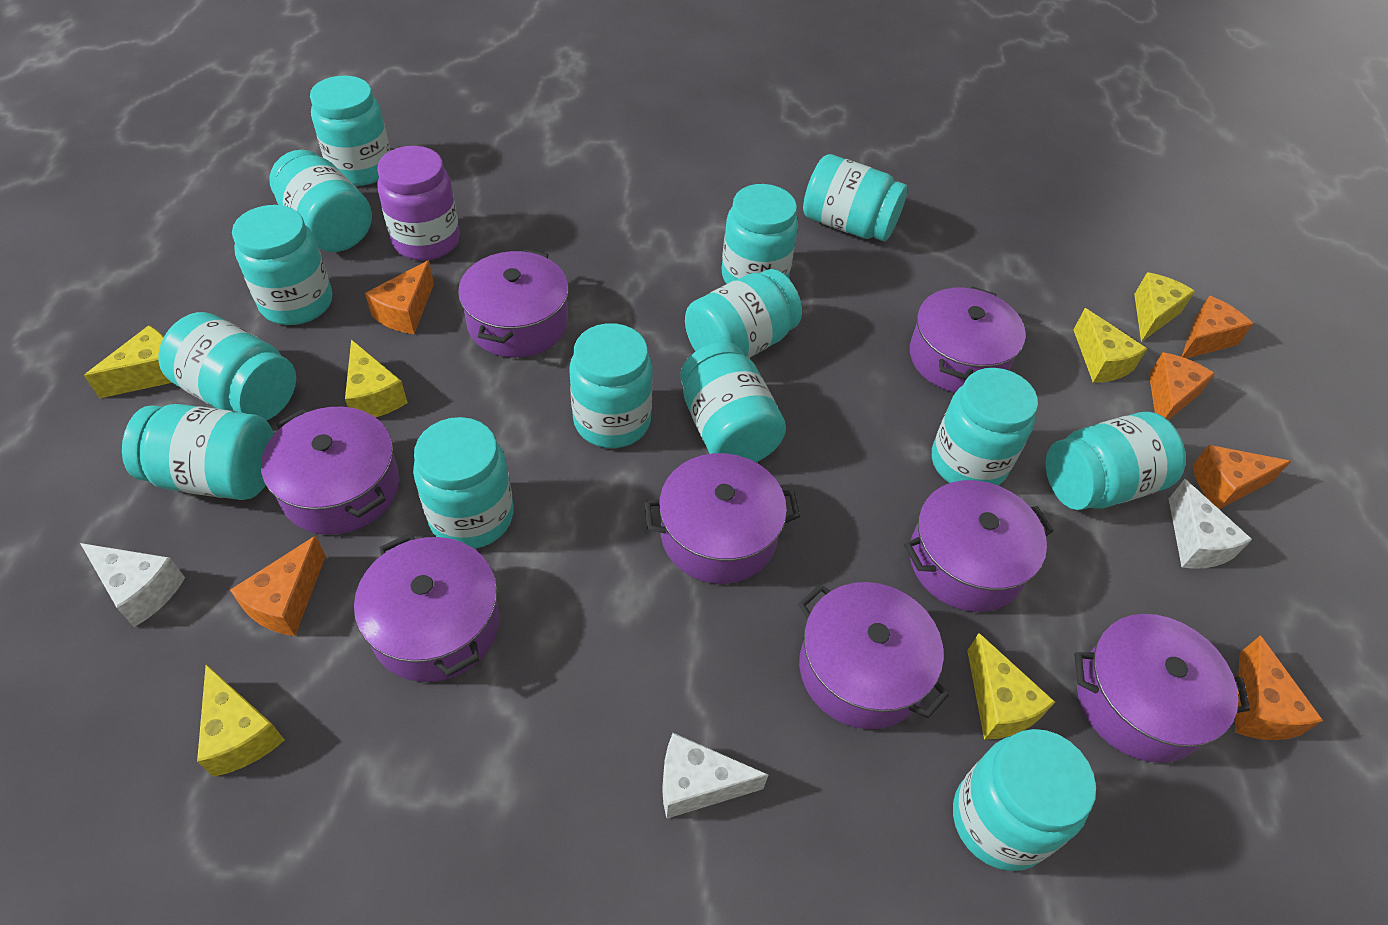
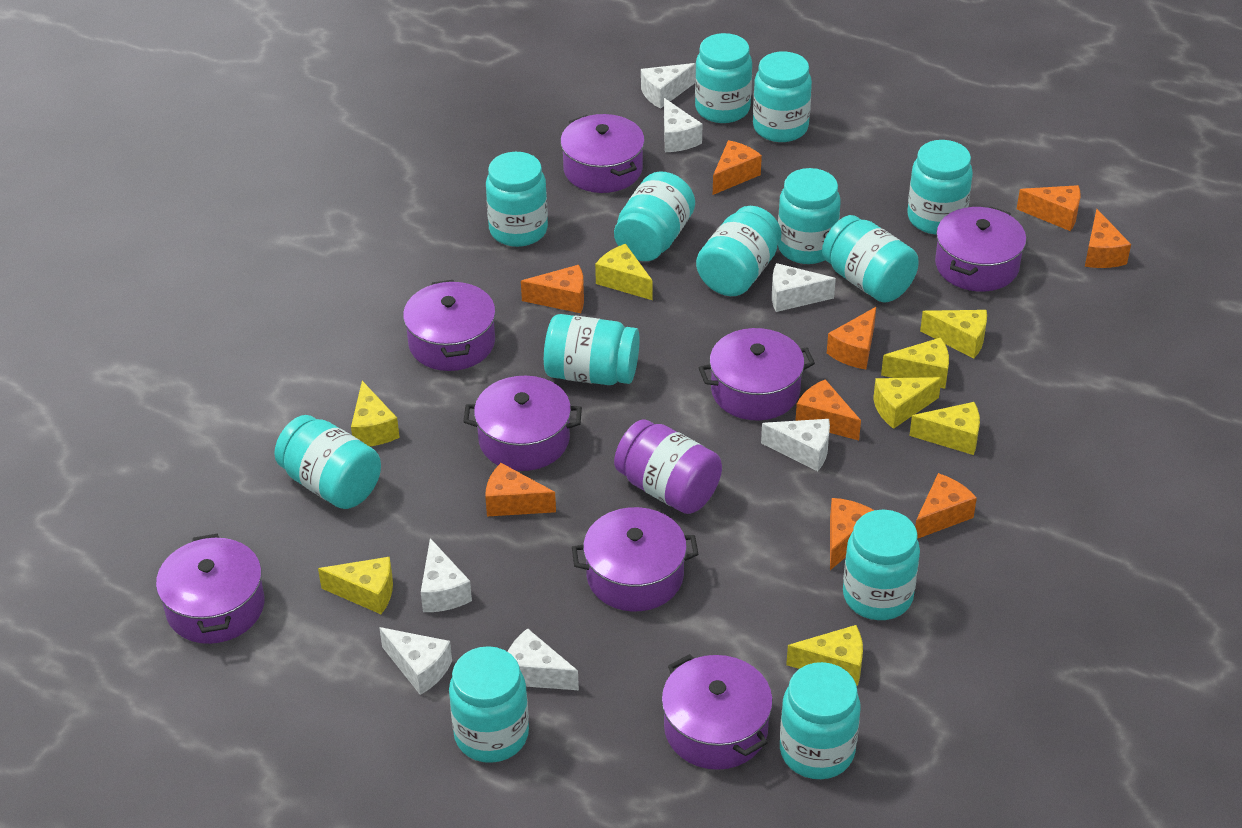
orange cheese: [230,536,326,636] [365,260,434,334] [1149,352,1215,420] [1182,296,1253,358] [1193,445,1291,509] [1235,636,1323,740] = 6 -> [485,463,556,517] [521,265,584,313] [713,140,762,195] [795,379,861,440] [827,307,876,369] [830,498,874,570] [915,473,977,539] [1017,185,1081,231] [1085,209,1131,268] = 9
turquoise jar: [122,404,274,500] [158,312,296,420] [232,205,332,325] [269,150,372,252] [310,76,390,186] [413,417,514,549] [569,323,653,448] [680,342,786,462] [685,269,802,358] [722,184,798,284] [803,154,908,242] [932,368,1038,486] [953,729,1096,871] [1046,412,1186,510] = 14 -> [274,415,381,509] [449,646,529,763] [486,152,548,247] [544,314,639,385] [614,171,695,261] [695,33,752,123] [696,206,781,296] [753,51,812,142] [778,168,841,264] [780,662,860,779] [822,215,919,303] [843,510,920,620] [907,140,973,234] = 13
white cheese: [80,543,185,627] [662,733,768,819] [1169,479,1252,569] = 3 -> [379,627,452,695] [421,538,472,612] [508,628,579,690] [641,63,696,109] [664,98,702,152] [761,419,830,471] [772,263,836,312] = 7
yellow cheese: [84,325,172,398] [197,664,285,777] [345,339,408,417] [967,633,1055,739] [1073,308,1147,383] [1134,272,1195,342] = 6 -> [318,557,393,614] [351,381,400,446] [595,244,652,300] [786,625,863,686] [873,377,942,429] [881,337,949,389] [909,402,980,455] [920,310,987,359] = 8

